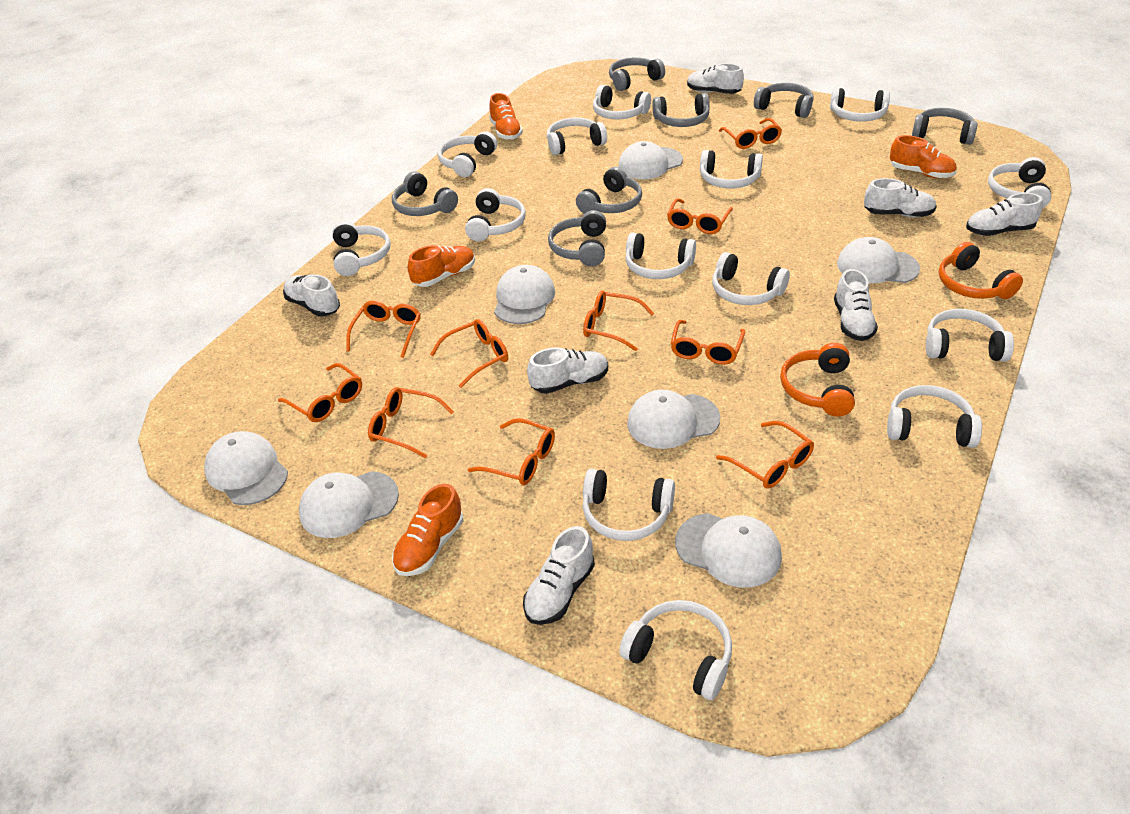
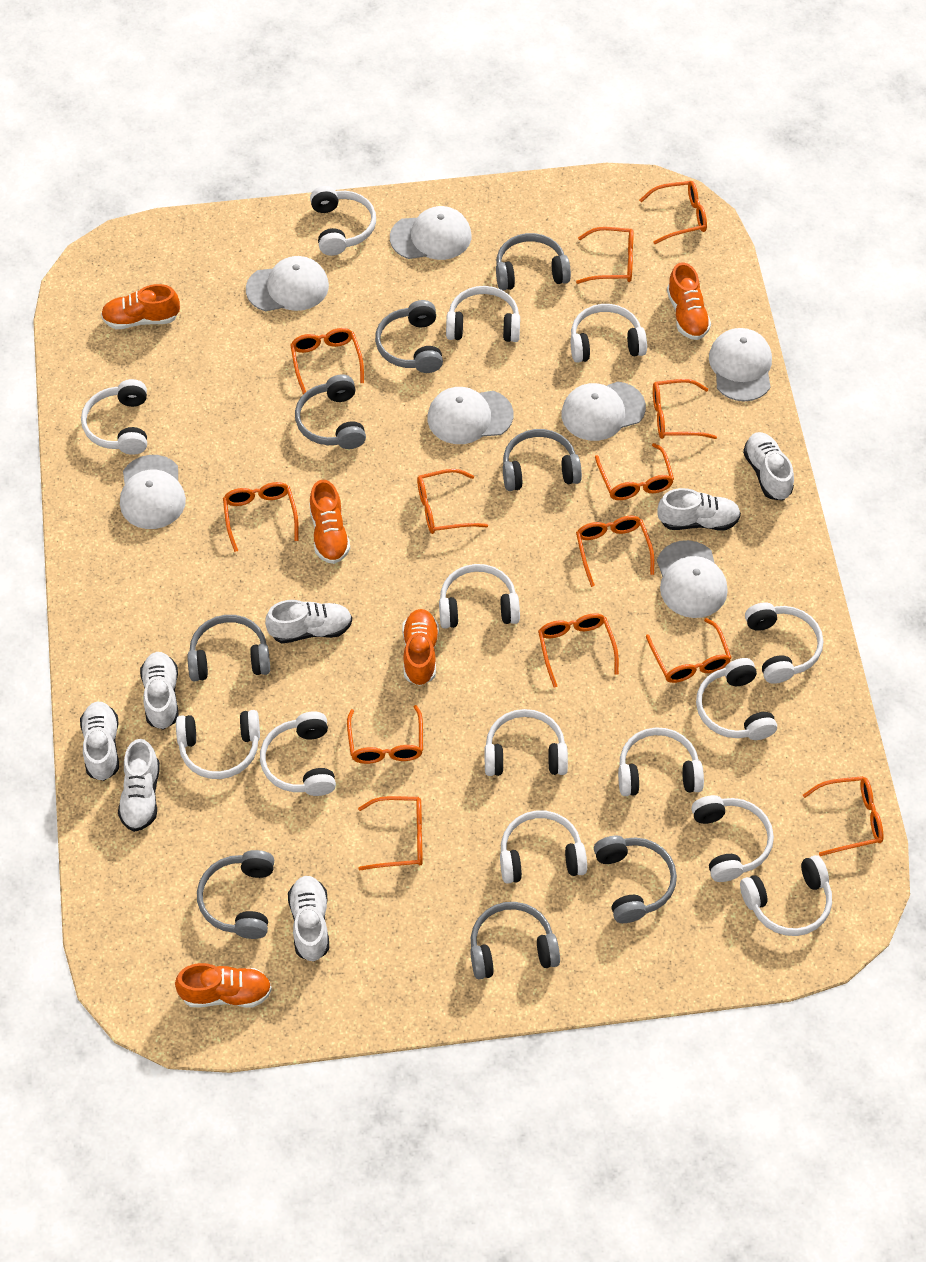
grey headphones: [392,171,458,216] [548,210,606,267] [576,167,642,214] [609,57,665,91] [652,93,710,127] [754,83,814,118] [912,108,978,145] = 7 -> [187,615,270,681] [197,850,274,939] [295,374,366,449] [375,300,443,373] [470,902,560,979] [496,233,571,290] [503,429,582,491] [594,836,677,923] = 8
orange glasses: [278,363,362,422] [346,301,421,358] [368,387,454,458] [430,319,508,388] [468,418,555,485] [583,290,654,351] [667,198,733,234] [670,320,745,365] [716,421,814,489] [719,118,782,149] = 10 -> [223,482,299,552] [290,328,364,394] [347,705,423,764] [358,796,423,871] [417,469,488,534] [538,613,619,688] [576,227,634,284] [576,516,654,587] [595,443,674,500] [639,181,707,244] [646,618,731,683] [653,379,717,439] [803,776,883,856] = 13
orange headphones: [780,343,855,417] [939,242,1023,299] = 2 -> none = 0
orange shoe: [392,484,463,576] [408,245,475,287] [489,93,523,140] [890,135,957,178] = 4 -> [101,284,180,329] [175,963,272,1008] [309,480,350,564] [402,609,439,686] [667,262,711,340] = 5

